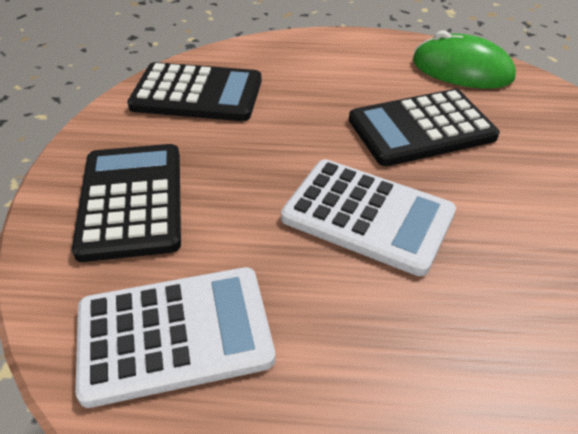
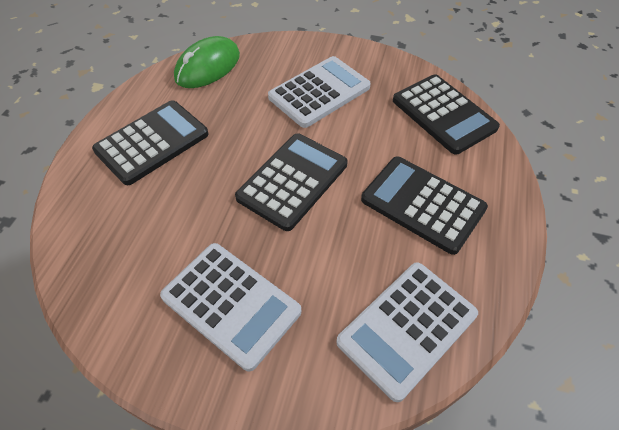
black calculator: [72,144,181,262] [127,62,262,121] [349,89,500,166] = 3 -> [92,100,209,185] [235,134,348,231] [361,156,488,255] [393,74,500,155] = 4
white calculator: [75,267,275,408] [281,159,456,276] = 2 -> [160,243,301,372] [268,56,371,128] [336,262,478,402] = 3

